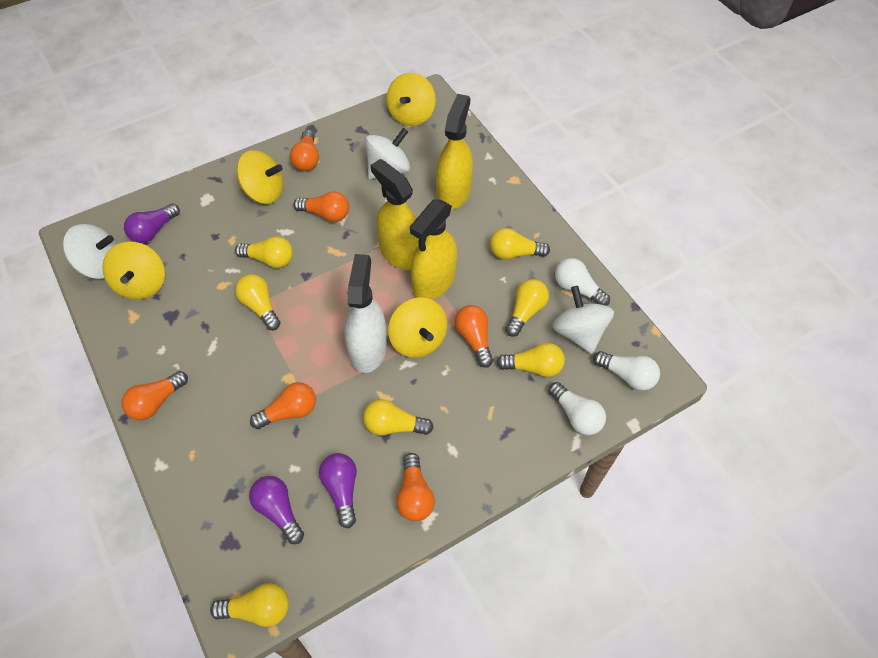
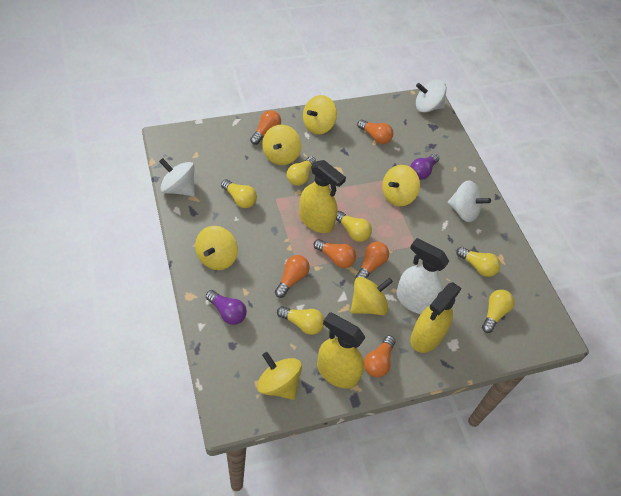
purple light bulb: [124,203,180,243] [249,476,304,544] [319,453,357,528] = 3 -> [206,290,247,325] [410,154,439,180] = 2
white light bulb: [549,382,606,435] [555,258,610,306] [593,351,660,391] = 3 -> none = 0
yellow light bulb: [210,583,289,627] [235,236,293,268] [235,274,281,330] [363,399,434,435] [490,228,550,260] [496,343,565,377] [505,279,549,337] = 7 -> [221,179,257,208] [277,306,324,335] [287,156,316,186] [336,211,372,242] [456,247,501,277] [482,289,514,333] = 6
yellow spinning top: [102,242,165,300] [237,150,283,204] [386,73,436,126] [388,297,447,358] = 4 -> [195,226,238,270] [257,352,302,400] [262,125,301,165] [303,95,337,134] [351,277,393,315] [382,165,420,206] = 6

